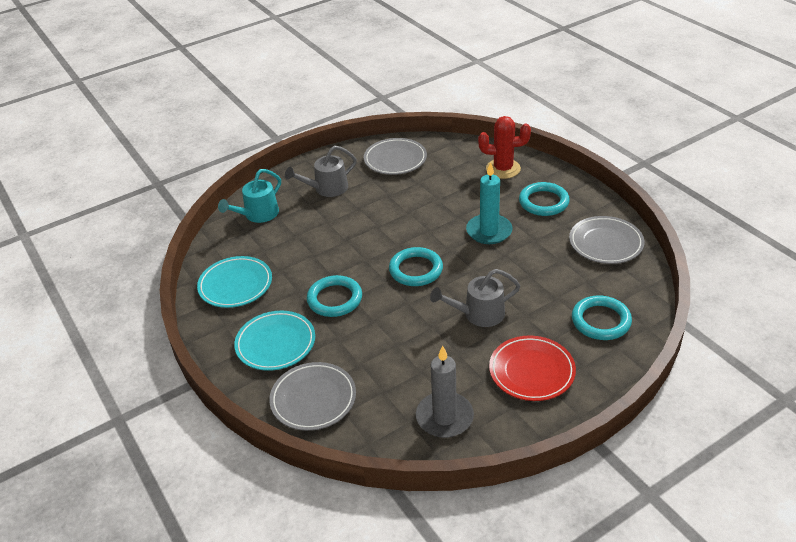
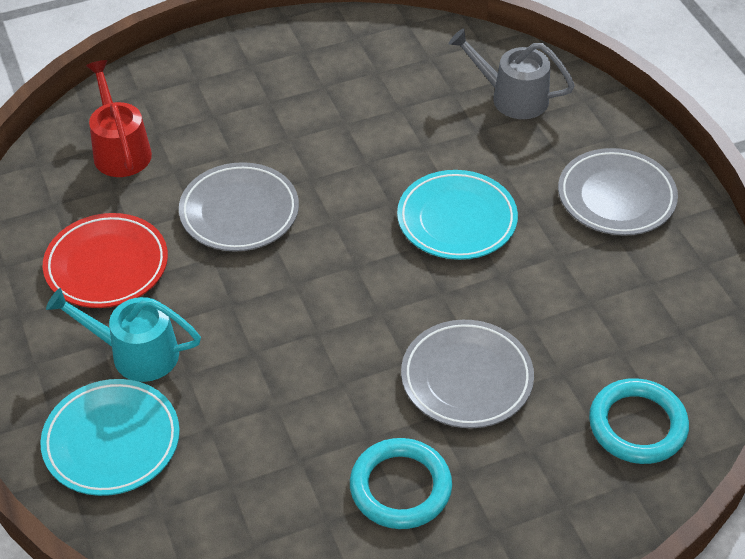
grey candle: [416,345,474,438] = 1 -> none = 0
grey watering can: [285,146,357,197] [430,269,520,327] = 2 -> [449,28,575,119] = 1
red cactus: [478,116,531,179] = 1 -> none = 0
red watering can: none = 0 -> [86,60,152,177] = 1
turquoise candle: [466,162,513,244] = 1 -> none = 0
turquoise ring: [307,275,362,317] [389,247,443,286] [519,182,570,216] [572,295,632,340] = 4 -> [350,438,452,529] [589,378,689,464] = 2

